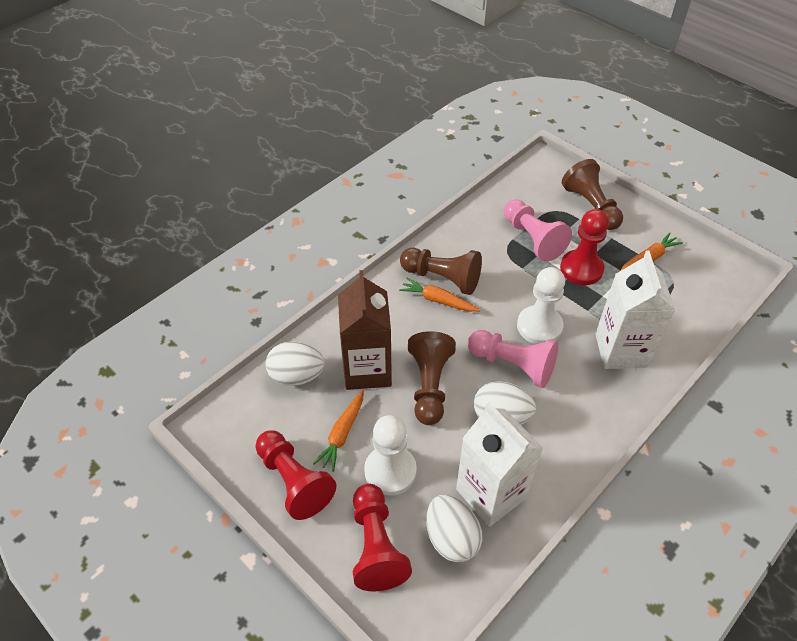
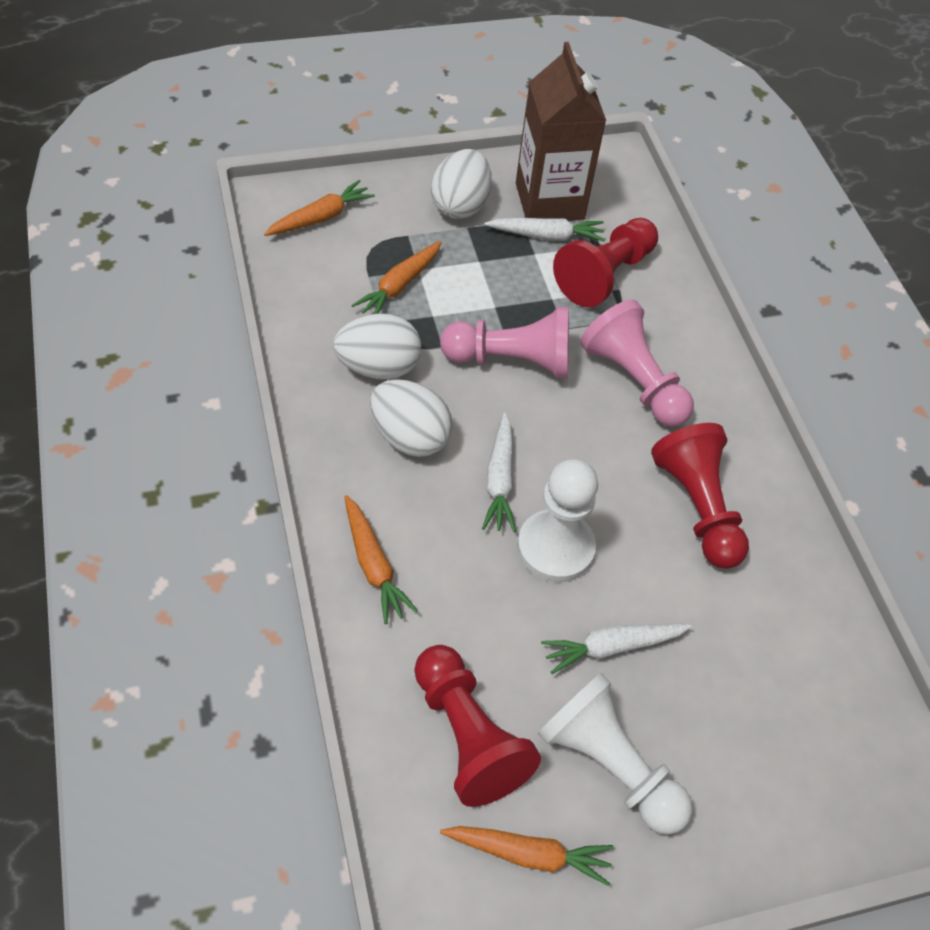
brown pawn: [400,248,482,295] [408,331,456,425] [562,159,623,230] = 3 -> none = 0
orange carrot: [313,390,363,472] [399,277,480,312] [620,232,683,271] = 3 -> [264,180,375,236] [344,495,418,624] [351,241,442,314] [440,826,614,886] = 4
white carrot: none = 0 -> [482,412,516,532] [484,218,605,242] [541,624,692,674] = 3
white carton: [456,402,543,527] [595,251,675,369] = 2 -> none = 0

